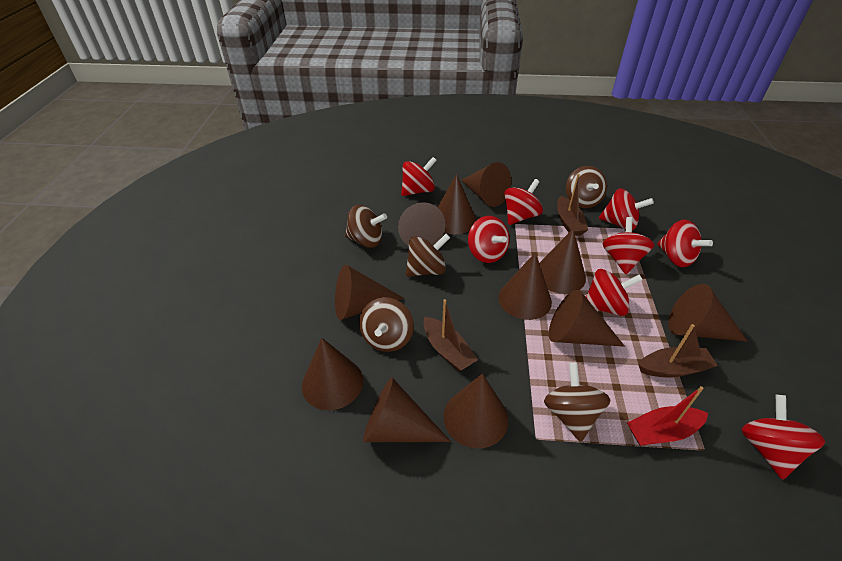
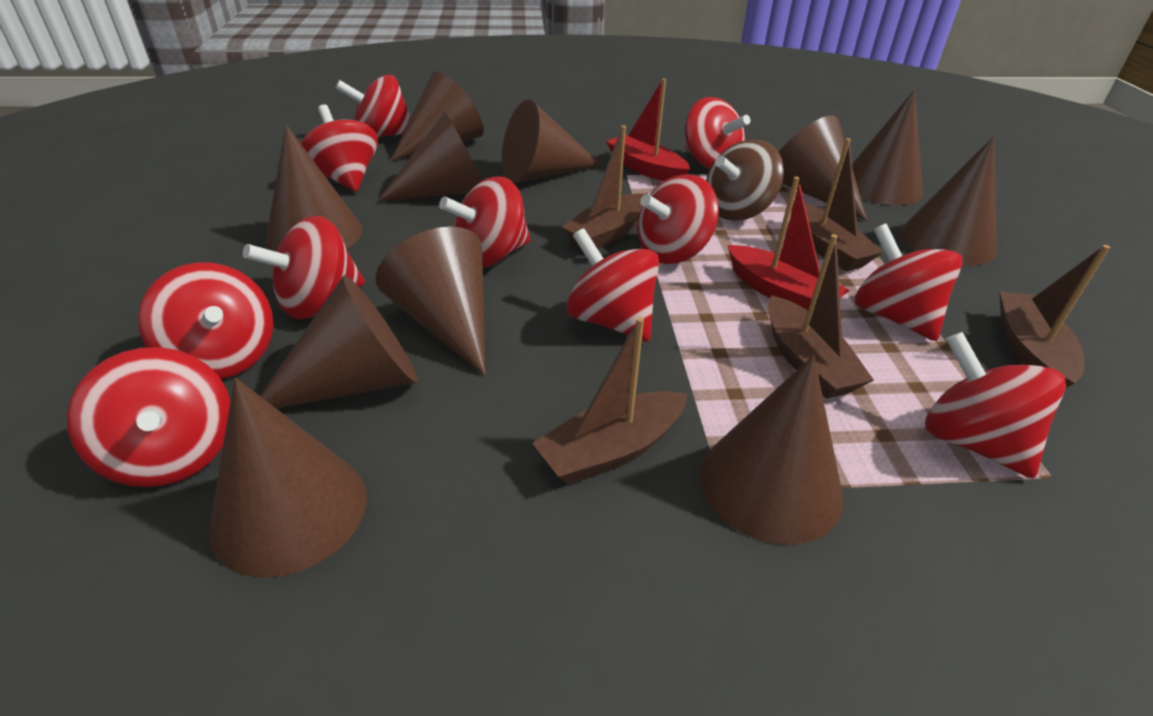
brown boat: [423,299,478,371] [557,174,588,236] [639,324,718,378] = 3 -> [532,317,688,485] [562,125,648,249] [768,234,874,399] [791,138,883,272] [1000,245,1110,388] = 5
brown spinning top: [345,205,387,248] [359,297,414,352] [405,234,450,277] [544,362,611,442] [566,166,607,208] = 5 -> [706,140,784,221] = 1
red boat: [627,386,708,446] = 1 -> [606,79,690,181] [728,177,850,310] = 2
red spinning top: [401,157,437,196] [468,216,510,263] [504,179,543,225] [586,269,643,316] [599,188,654,231] [602,217,654,274] [657,219,713,267] [741,395,825,480] = 8 -> [67,347,231,487] [138,263,273,379] [243,216,365,319] [301,104,378,192] [335,75,411,138] [439,176,530,267] [566,228,659,342] [637,174,719,264] [685,97,750,169] [855,224,963,341] [925,332,1066,478] = 11

